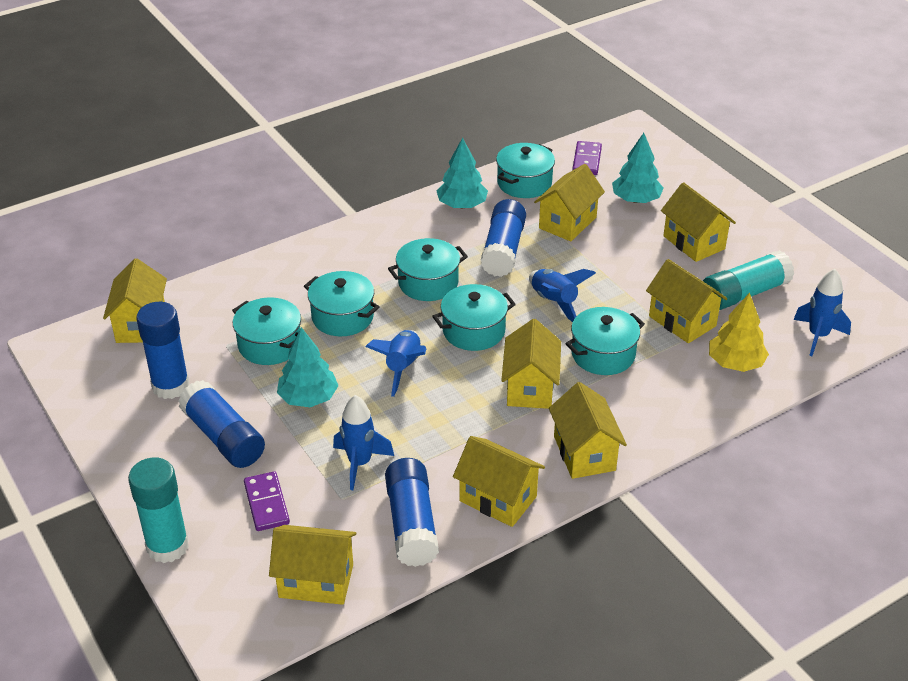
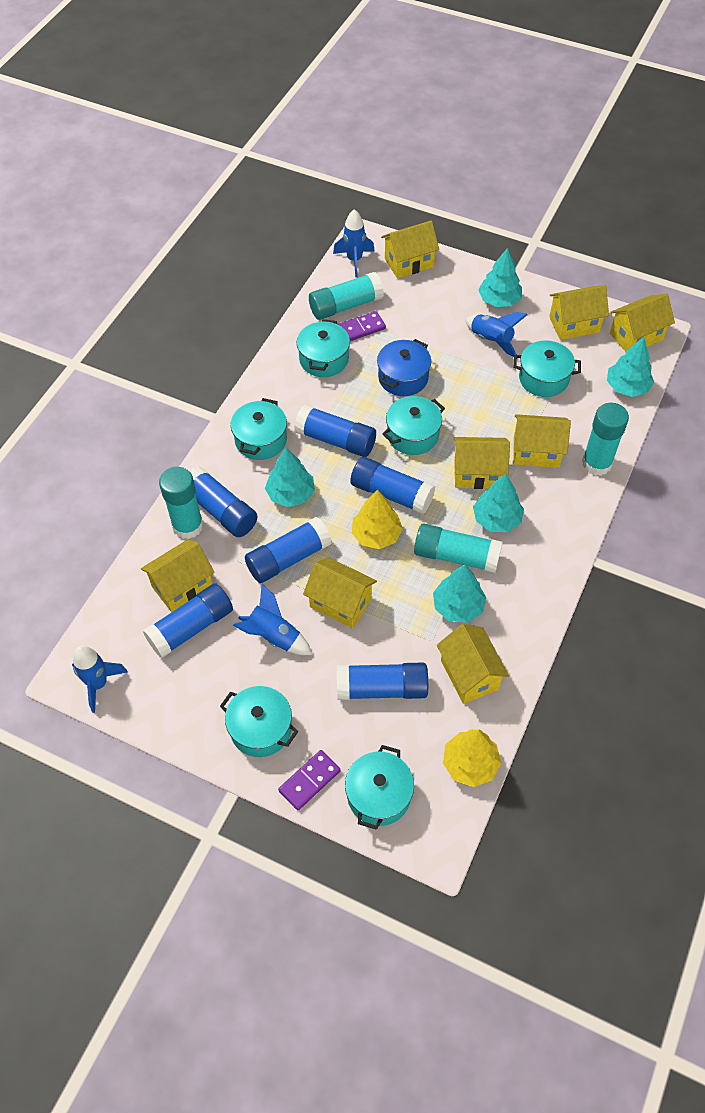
blue glue stick: [136,302,190,399] [178,380,265,468] [385,458,439,567] [481,199,526,277] = 4 -> [143,583,233,658] [189,466,258,537] [245,517,332,583] [294,405,376,457] [337,662,428,700] [350,457,435,514] = 6
blue pot: none = 0 -> [377,339,431,396] = 1
turquoise glue stick: [128,457,189,563] [703,250,794,310] = 2 -> [159,467,204,539] [309,272,384,320] [414,524,503,573] [582,403,629,476] = 4
turquoise tree: [277,327,338,407] [437,138,488,208] [612,133,663,203] = 3 -> [265,448,315,507] [433,565,487,623] [473,474,524,532] [478,248,522,307] [607,337,654,397] = 5
yellow tree: [709,293,769,372] = 1 -> [352,490,403,549] [443,730,501,787] = 2

